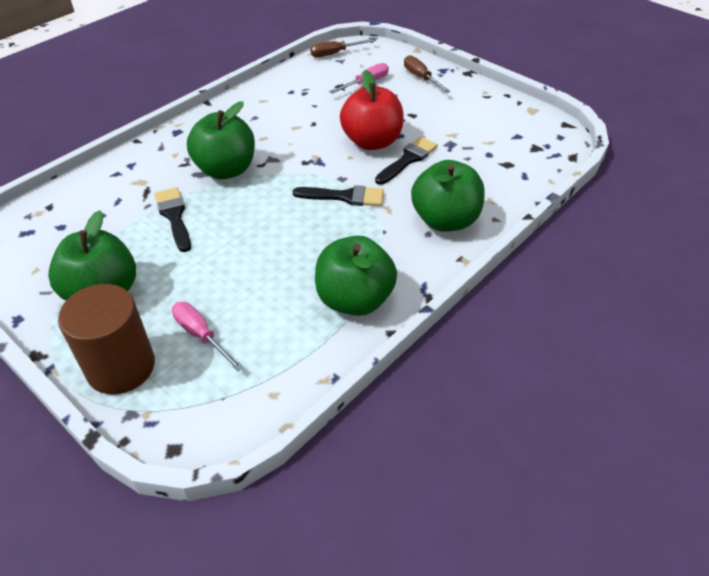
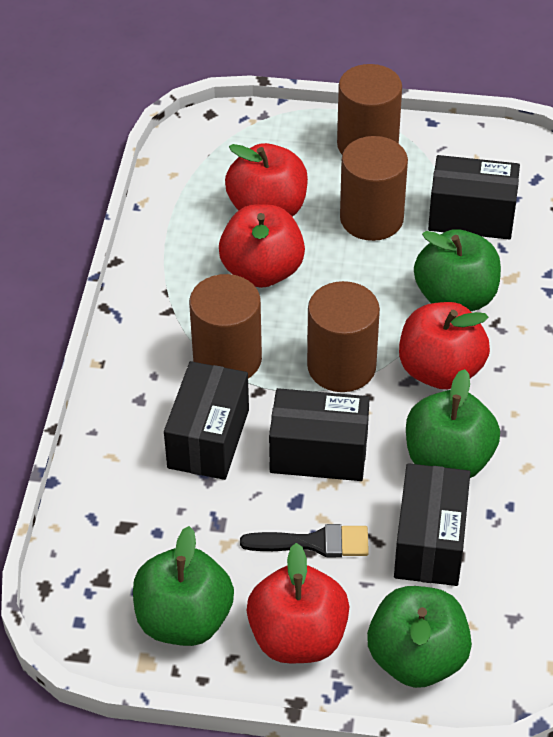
black box: none = 0 -> [164,361,249,480] [269,388,370,481] [394,463,470,586] [428,155,520,240] = 4
black brush: [154,187,191,252] [293,185,384,206] [375,137,438,185] = 3 -> [240,524,369,557] = 1
brown cylinder: [58,284,155,394] = 1 -> [189,274,262,379] [307,281,380,392] [337,64,402,154] [340,136,408,241] = 4
brown screwdriver: [310,39,376,57] [404,55,451,93] = 2 -> none = 0
pink screwdriver: [172,302,243,371] [329,63,389,94] = 2 -> none = 0
red apple: [340,70,404,150] = 1 -> [219,204,305,288] [225,143,308,217] [247,543,350,663] [399,302,490,389] = 4

